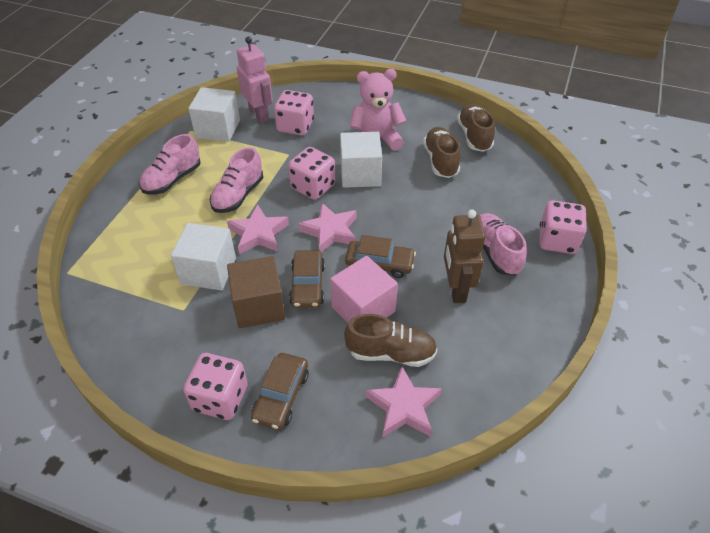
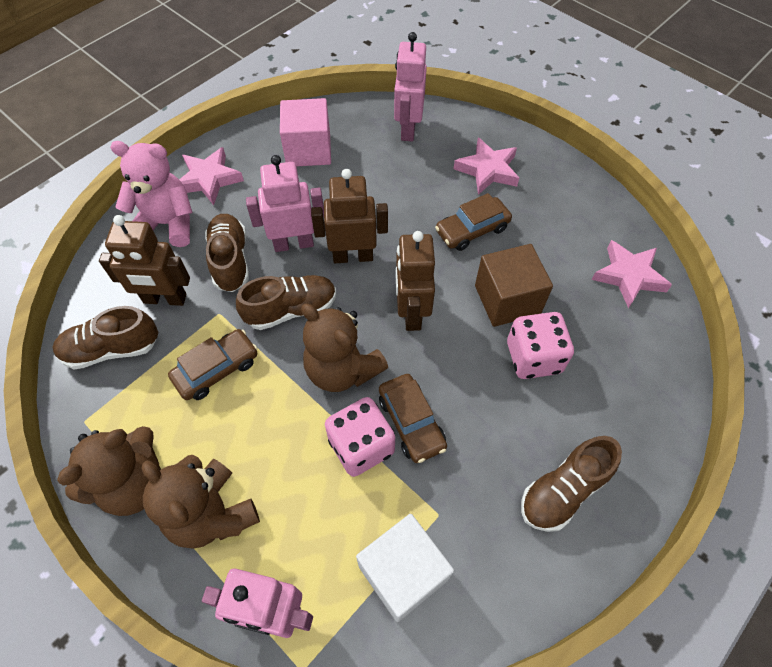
brown robot: [444,210,485,303] = 1 -> [99,215,190,306] [311,169,388,263] [396,231,435,331] = 3
brown shoe: [344,314,437,367] [423,127,461,178] [457,104,495,152] = 3 -> [52,306,158,369] [205,214,249,292] [236,275,336,330] [521,436,622,532] = 4
brown teddy bear: none = 0 -> [57,426,161,516] [142,455,260,549] [301,304,388,392] = 3
pink dice: [183,353,248,420] [274,90,314,135] [288,147,336,200] [539,200,587,254] = 4 -> [325,397,395,477] [507,312,574,379] = 2
pink robot: [237,37,273,123] = 1 -> [202,569,313,638] [246,155,324,252] [394,32,427,141] = 3
pink shoe: [139,134,201,195] [210,147,263,213] [479,213,527,275] = 3 -> none = 0
white cube: [171,223,236,290] [188,87,240,142] [340,132,382,188] = 3 -> [356,514,454,622] = 1

